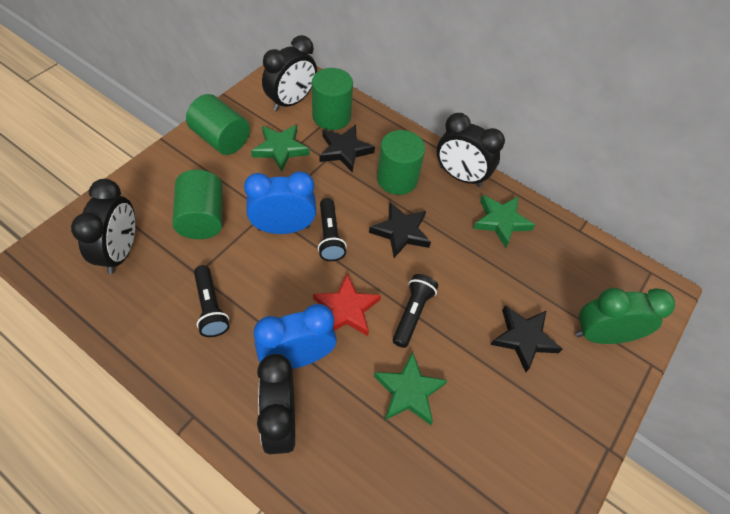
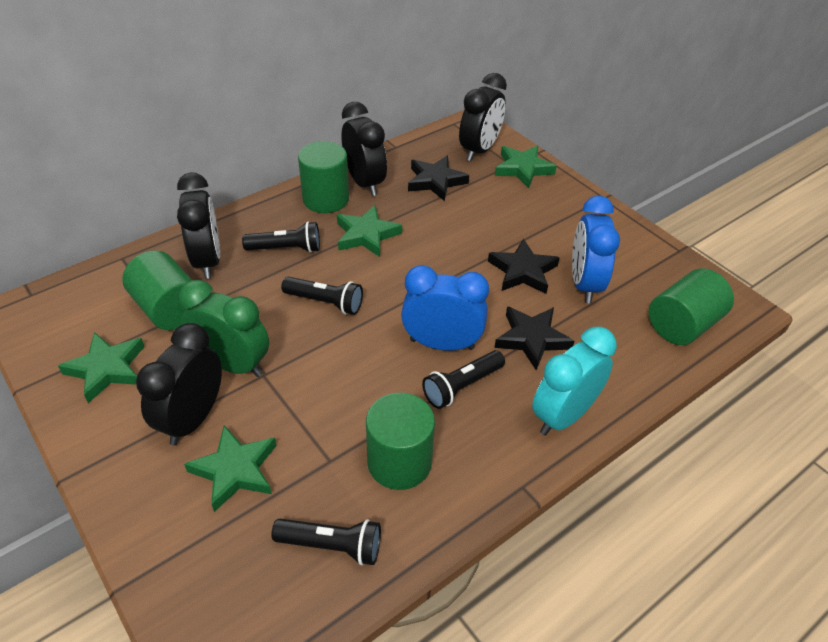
black flashlight: [194,265,230,337] [318,198,347,261] [393,274,438,348] = 3 -> [242,221,320,253] [271,519,381,566] [281,277,363,315] [422,350,505,409] = 4
green star: [251,125,310,172] [374,351,448,425] [473,195,535,248] = 3 -> [58,332,145,403] [184,425,276,512] [337,205,402,257] [495,145,557,188] = 4
red star: [313,273,381,336] = 1 -> none = 0
turquoise clock: none = 0 -> [532,327,617,436] = 1

